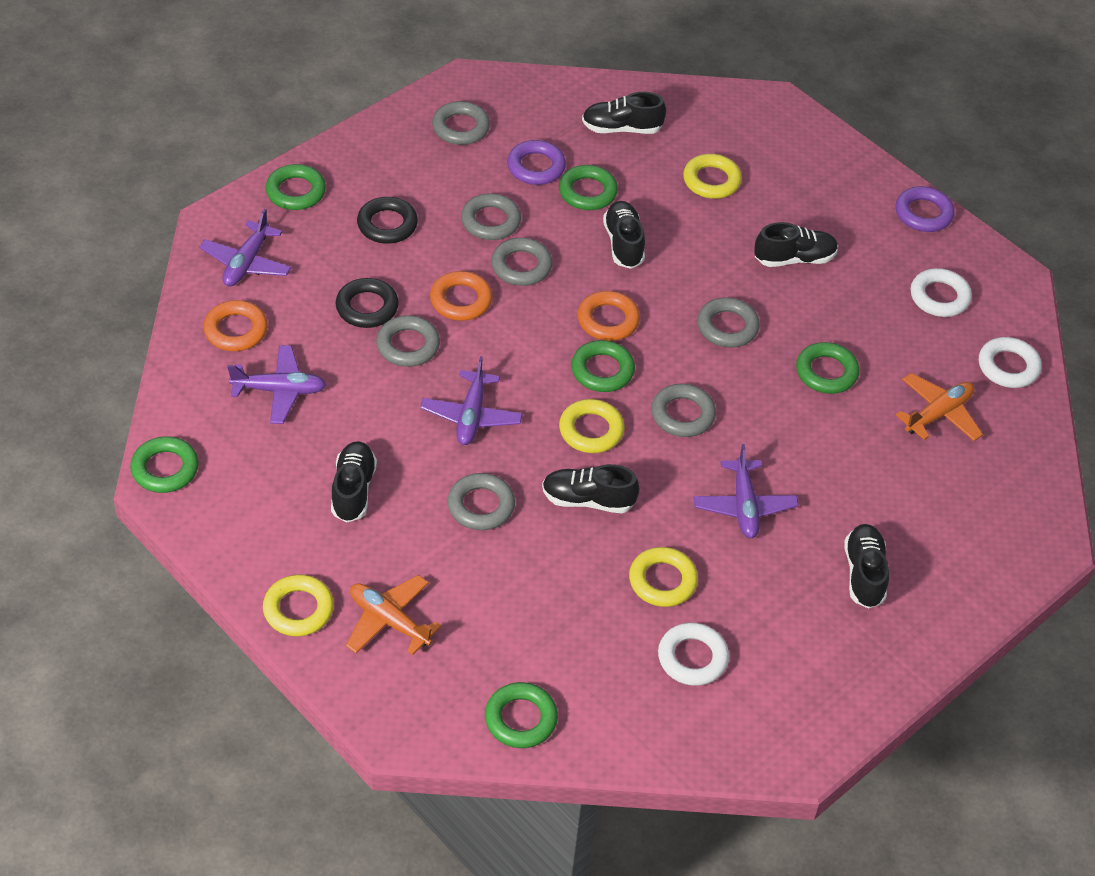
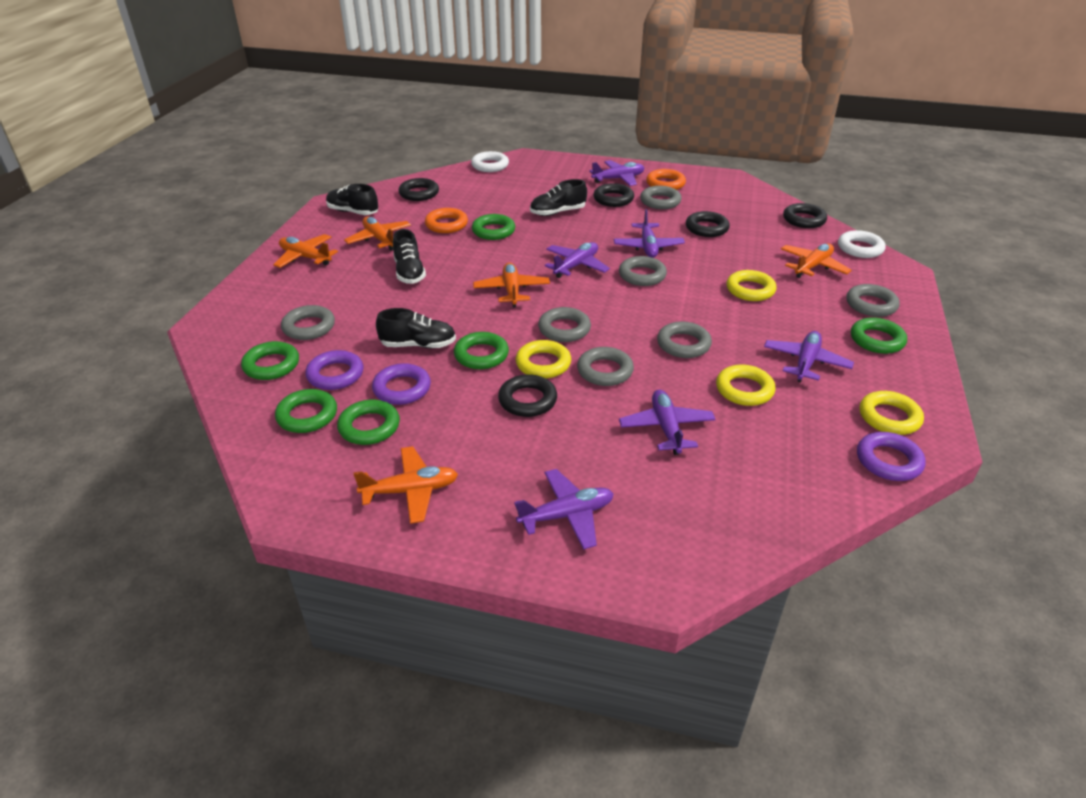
black ring: [336,278,399,328] [357,197,418,244] = 2 -> [398,178,439,201] [498,374,557,417] [593,183,634,207] [686,211,730,237] [783,203,827,228] = 5
black shoe: [331,441,377,522] [542,464,639,513] [582,92,666,134] [603,201,645,269] [754,222,838,267] [844,524,889,608] = 6 -> [326,184,378,215] [376,308,456,348] [393,229,426,284] [530,179,587,216] = 4
orange plane: [346,575,442,655] [896,373,983,441] = 2 -> [273,234,338,268] [344,217,411,251] [353,446,458,524] [473,263,550,307] [781,243,852,278] = 5
orange ring: [203,300,268,351] [430,271,493,321] [578,291,640,341] = 3 -> [425,208,468,233] [646,169,686,190] = 2
purple plane: [199,209,292,287] [227,345,326,424] [420,356,523,445] [694,444,799,538] = 4 -> [514,469,614,550] [545,242,610,278] [589,160,644,186] [614,209,685,258] [619,390,716,455] [764,331,854,383] = 6
purple ring: [507,140,566,185] [896,186,955,232] = 2 -> [305,350,363,390] [372,363,431,405] [857,432,926,481] = 3
white ring: [658,623,729,686] [911,268,972,317] [979,337,1042,388] = 3 -> [471,151,509,172] [838,230,886,258] = 2

